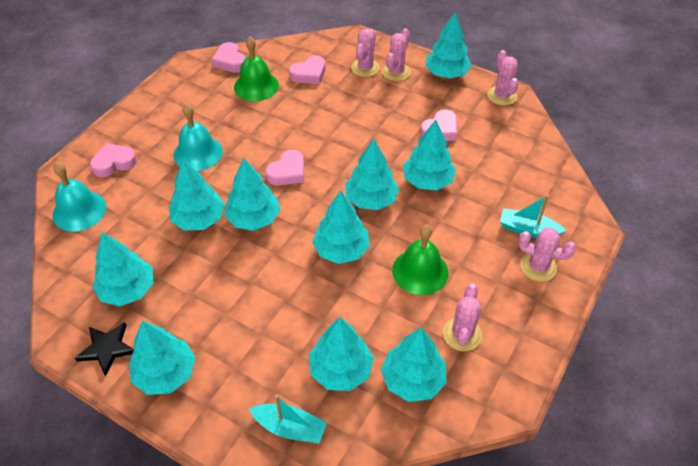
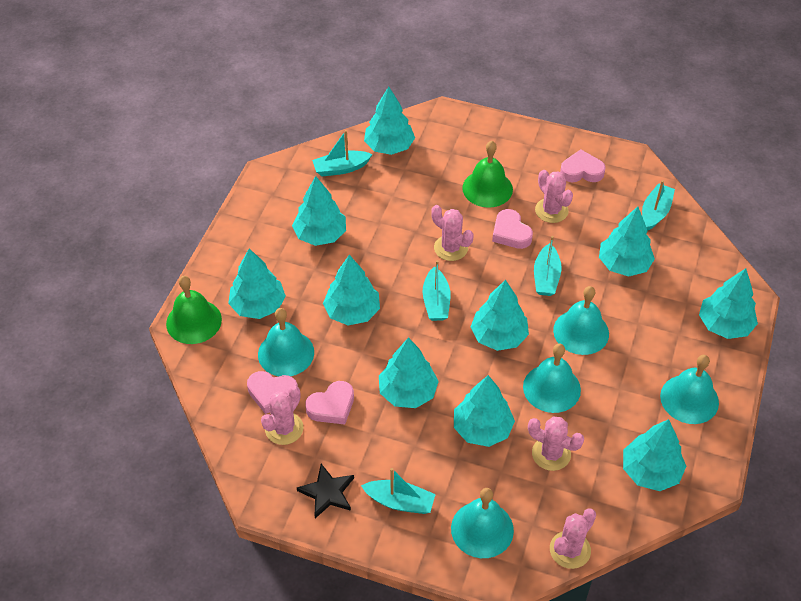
pink heart: [90,143,137,177] [212,42,245,73] [266,150,304,186] [289,56,325,84] [420,109,457,141] = 5 -> [247,371,298,414] [305,381,354,425] [492,209,533,249] [560,149,606,182] = 4
turquoise bell: [53,163,106,232] [173,104,223,171] = 2 -> [258,308,314,376] [451,488,514,558] [523,344,581,413] [553,286,609,355] [660,355,719,424] = 5
turquoise boat: [249,395,327,443] [500,195,567,238] = 2 -> [312,130,372,176] [361,468,436,514] [422,260,451,321] [534,236,562,296] [642,180,675,231] = 5

